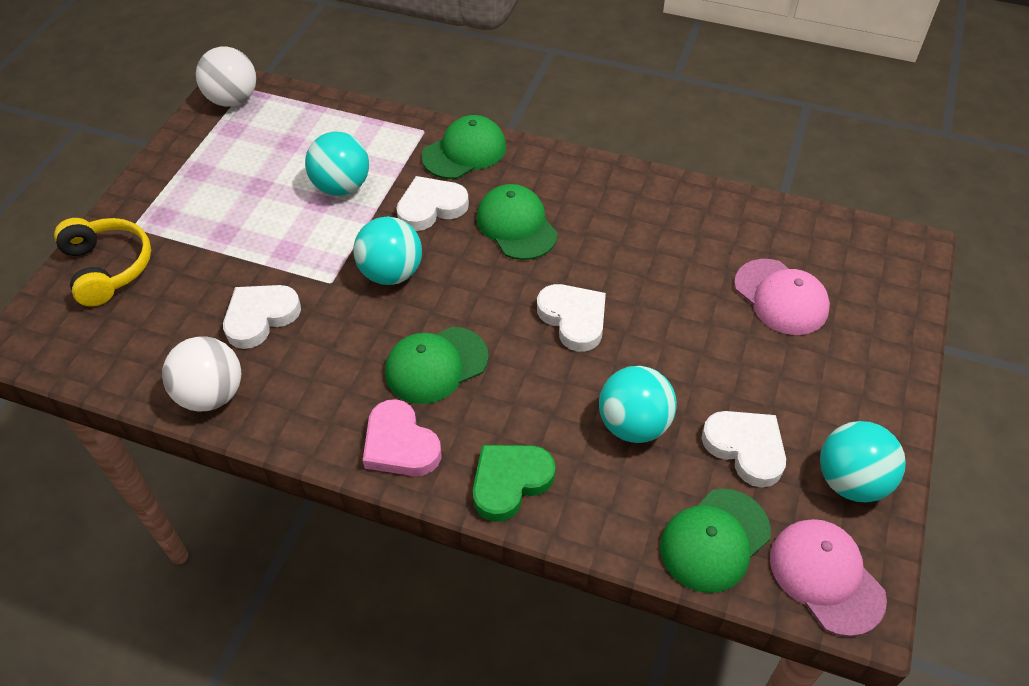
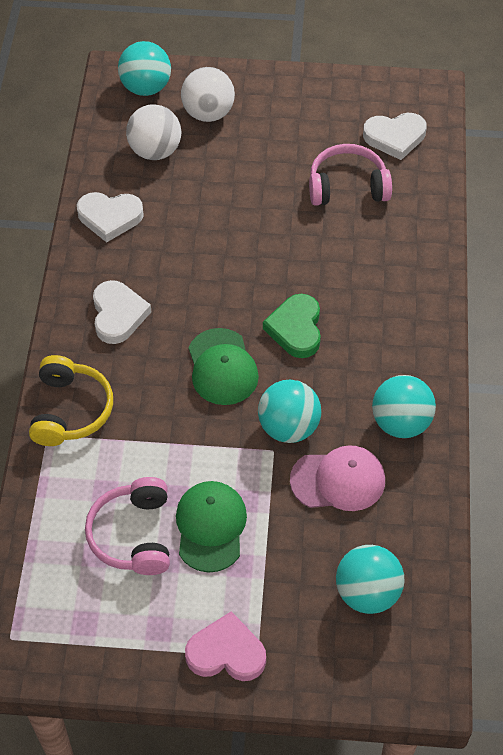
green cap: [385,327,489,404] [422,115,506,179] [476,184,558,260] [660,489,771,593] = 4 -> [176,481,247,572] [189,328,259,405] = 2
pink cap: [734,259,830,335] [770,519,887,637] = 2 -> [290,445,385,511] = 1
pink headphones: none = 0 -> [85,477,170,575] [309,144,392,206] = 2
white heart: [223,285,301,349] [396,176,469,231] [537,284,606,352] [701,411,786,488] = 4 -> [77,192,144,243] [93,280,151,344] [363,113,427,160] = 3

